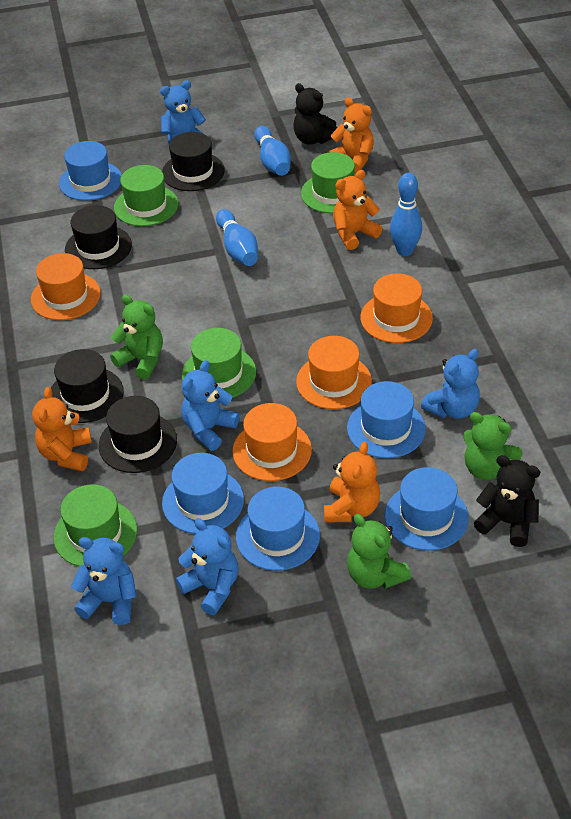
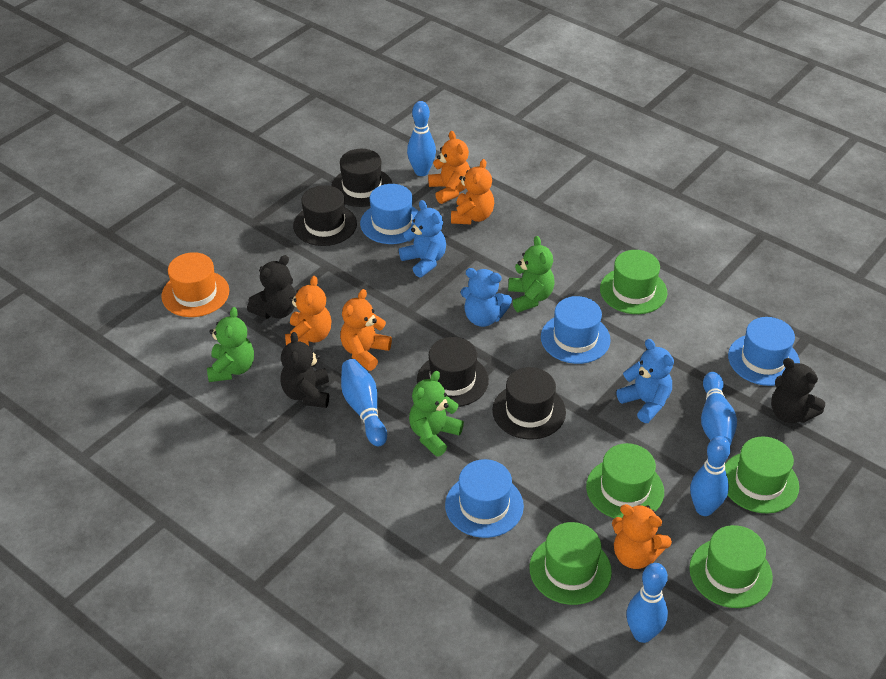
black teddy bear: [293,83,337,145] [474,455,540,547] = 2 -> [247,255,296,319] [280,332,329,408] [771,358,825,423] = 3
blue bowling pin: [216,209,258,266] [254,126,291,176] [390,173,422,256] = 3 -> [341,359,387,446] [407,101,436,176] [626,563,668,643] [690,436,731,516] [701,372,737,445] = 5
blue hat: [59,141,122,201] [162,453,244,534] [236,487,320,571] [347,381,426,458] [385,467,469,551] = 5 -> [360,184,419,244] [445,459,524,538] [541,296,611,364] [728,317,800,386] = 4
blue teddy bear: [71,537,137,625] [160,80,206,145] [176,518,239,615] [181,360,239,451] [421,349,480,419] = 5 -> [399,200,446,278] [461,268,512,327] [616,339,674,423] = 3
green hat: [53,484,137,567] [114,165,179,226] [182,328,256,398] [301,152,355,214] = 4 -> [529,522,612,605] [586,443,664,518] [600,250,668,314] [689,525,773,608] [725,437,799,514] = 5
orange hat: [31,253,101,320] [232,403,312,481] [296,336,372,409] [360,274,433,343] = 4 -> [161,252,229,317] = 1
orange teddy bear: [32,387,92,471] [324,442,380,523] [328,97,374,174] [333,170,382,250] = 4 -> [285,276,332,346] [340,289,392,371] [428,131,470,204] [451,159,494,224] [612,504,672,569] = 5

